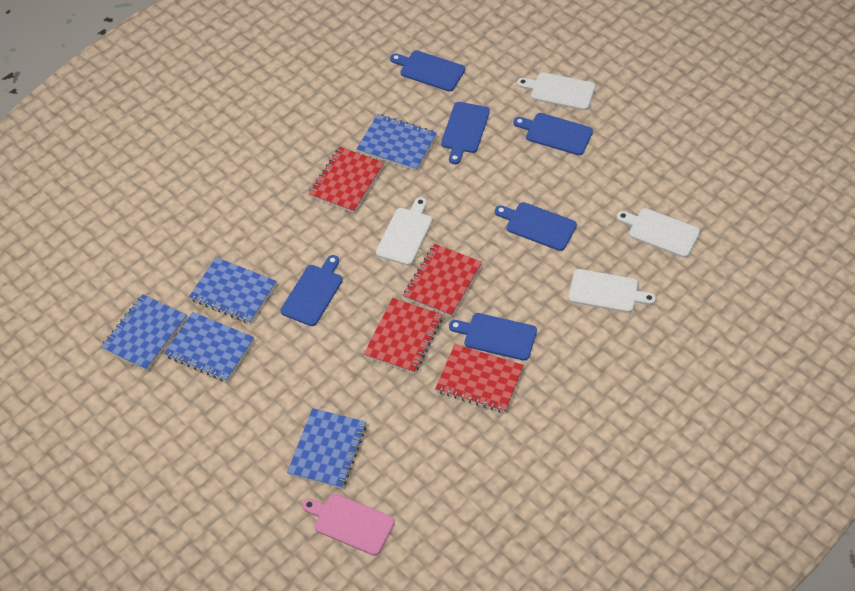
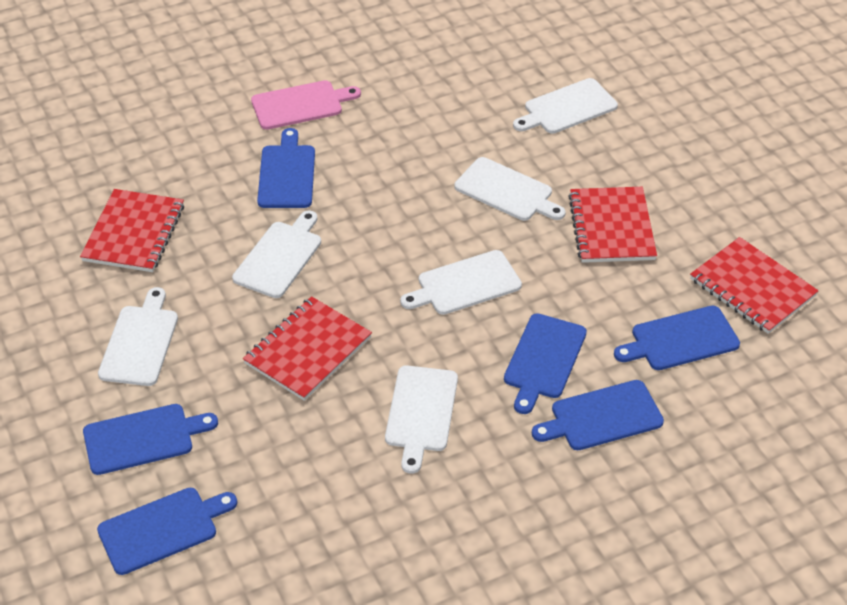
blue notebook: [101,294,187,371] [164,312,254,382] [189,257,277,324] [287,408,367,489] [357,114,437,171] = 5 -> none = 0
white cutting board: [376,197,432,265] [517,72,595,110] [568,269,656,313] [616,208,700,258] = 4 -> [98,287,178,386] [232,210,321,298] [385,365,458,474] [400,250,522,315] [454,157,566,221] [513,78,618,134] = 6

